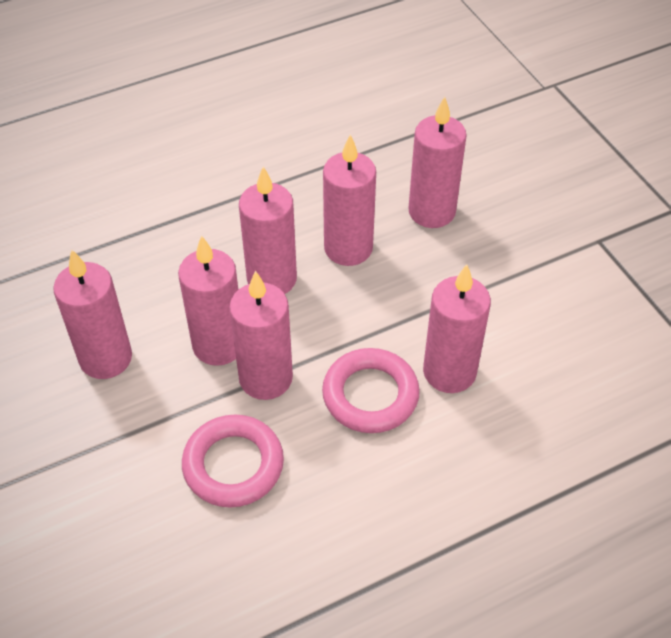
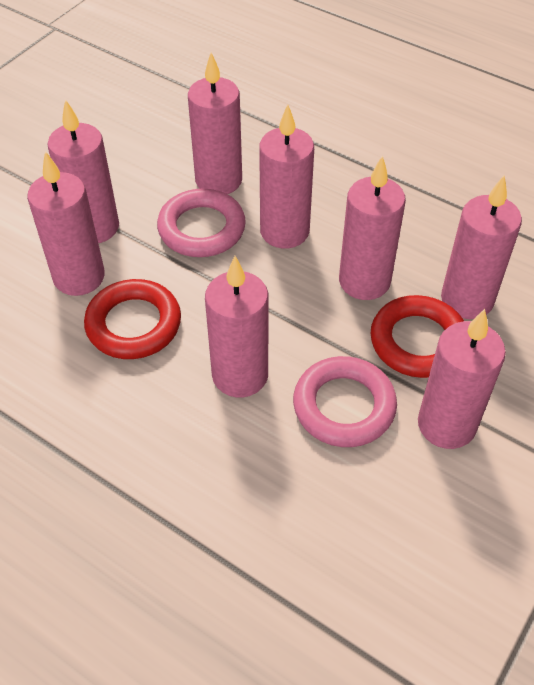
pink candle: [53,249,132,379] [178,235,238,366] [229,271,293,400] [239,166,297,294] [323,134,376,266] [408,96,467,228] [423,264,491,393] = 7 -> [27,151,105,296] [48,99,119,243] [188,52,242,194] [205,256,268,398] [259,104,314,248] [339,155,406,300] [418,309,506,449] [441,175,522,319] = 8
red ring: none = 0 -> [84,279,181,359] [370,295,464,378] = 2

